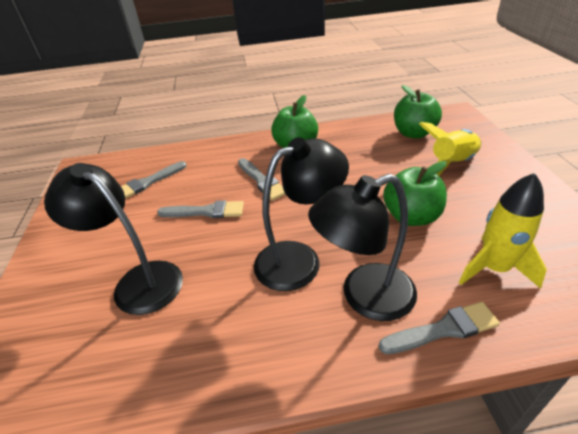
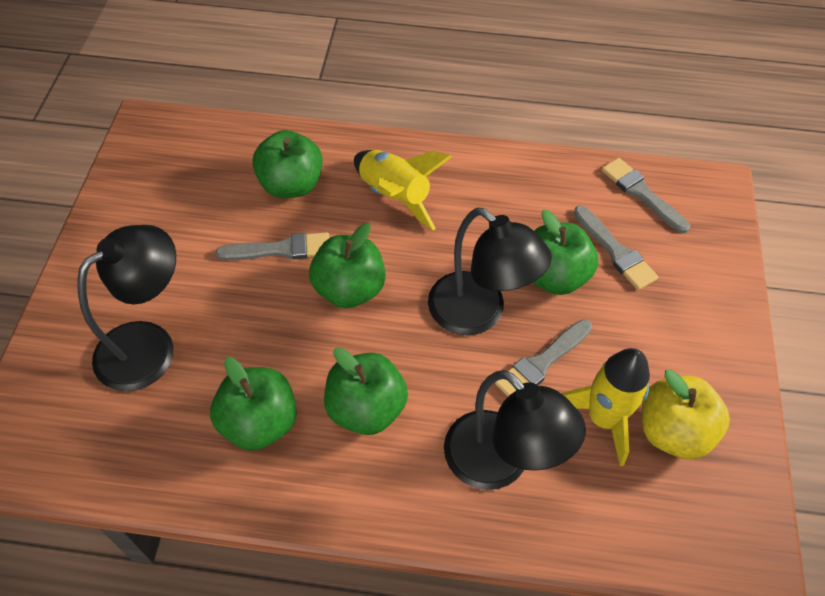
green apple: [271,95,318,148] [384,161,447,226] [394,85,442,139] = 3 -> [210,357,297,451] [252,130,323,198] [309,223,386,308] [324,347,408,435] [533,210,598,295] = 5
yellow apple: none = 0 -> [642,370,730,459] = 1

